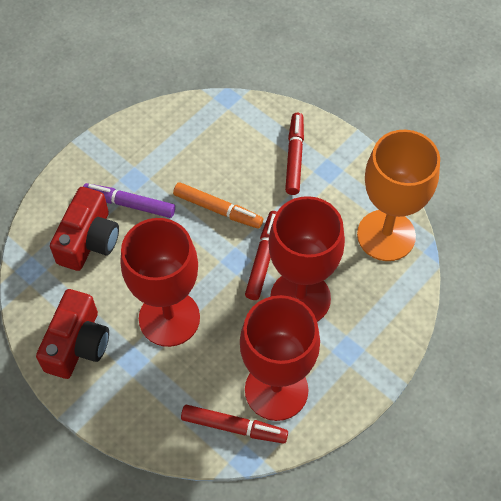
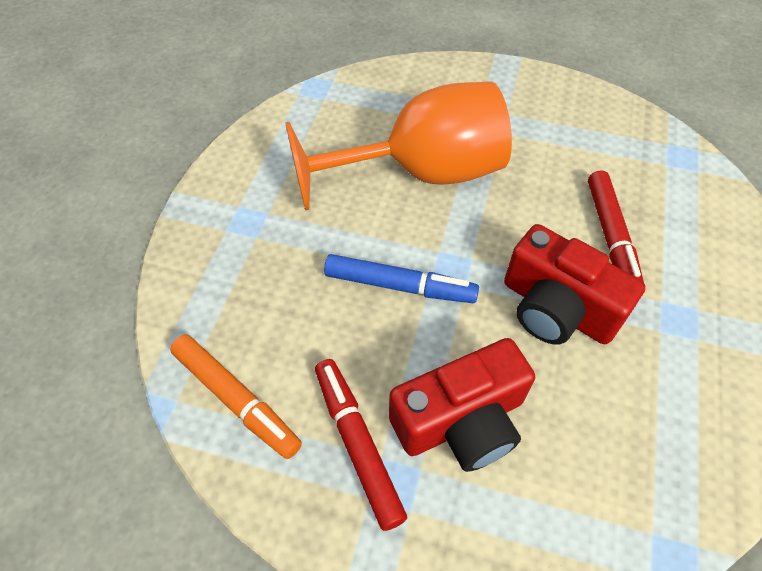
blue marker: none = 0 -> [324,254,479,303] = 1
purple marker: [83,183,175,218] = 1 -> none = 0
red goblet: [121,218,200,347] [240,295,320,421] [268,196,345,322] = 3 -> none = 0
red marker: [181,405,288,444] [245,211,277,300] [285,113,304,195] = 3 -> [315,359,407,531] [588,171,645,292] = 2

